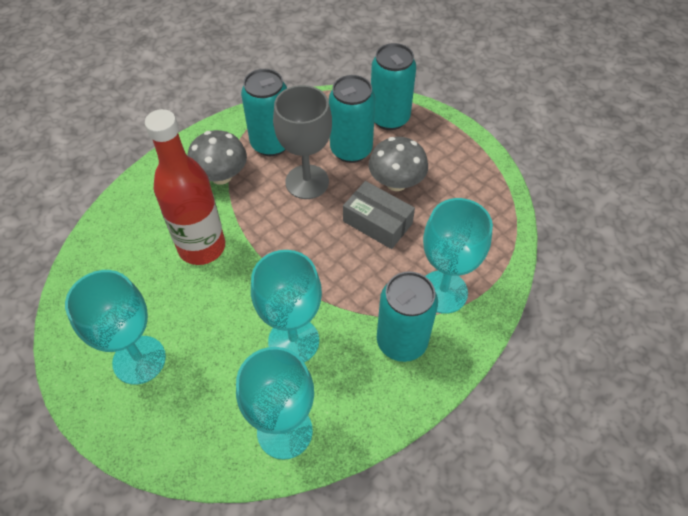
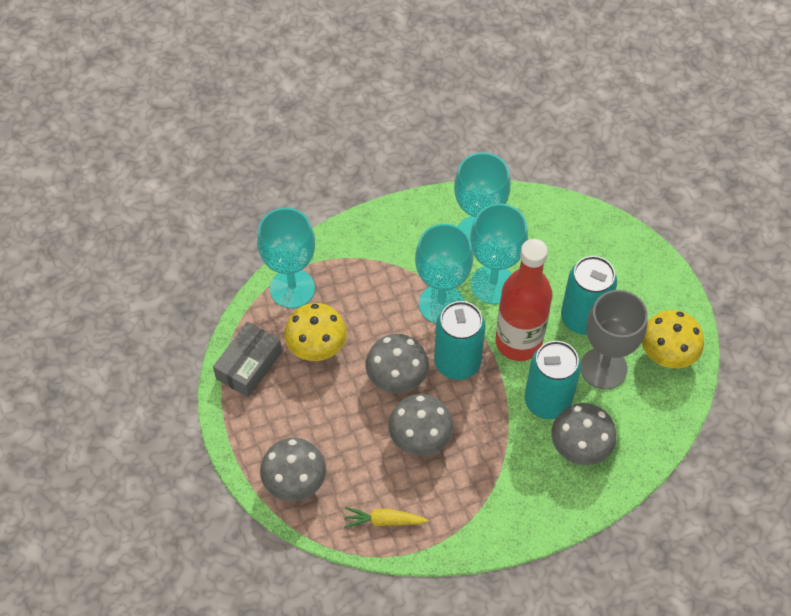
grey mushroom: [188,130,247,185] [369,137,428,191] = 2 -> [260,438,326,501] [366,334,429,393] [388,394,453,456] [551,403,617,465] = 4
turquoise can: [241,69,287,156] [329,75,375,163] [371,43,416,130] [376,271,438,362] = 4 -> [434,301,486,380] [525,341,581,419] [561,256,617,335] = 3
yellow carrot: none = 0 -> [344,507,428,528] = 1
yellow mushroom: none = 0 -> [284,303,347,361] [642,310,704,368] = 2

